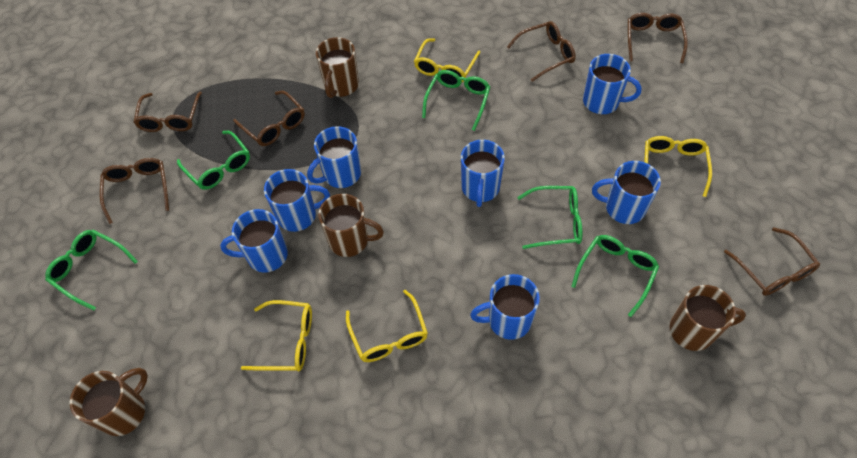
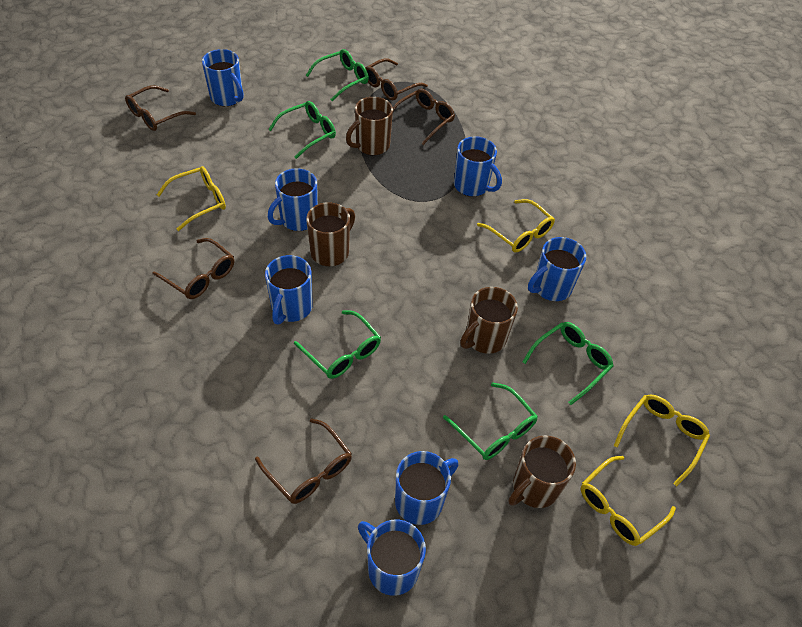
brown glasses: [100,158,169,224] [133,92,202,132] [233,91,305,146] [507,21,576,82] [628,13,688,63] [724,227,820,296] = 6 -> [125,85,196,131] [152,238,234,299] [255,418,352,504] [365,58,428,100] [393,89,455,145] = 5

